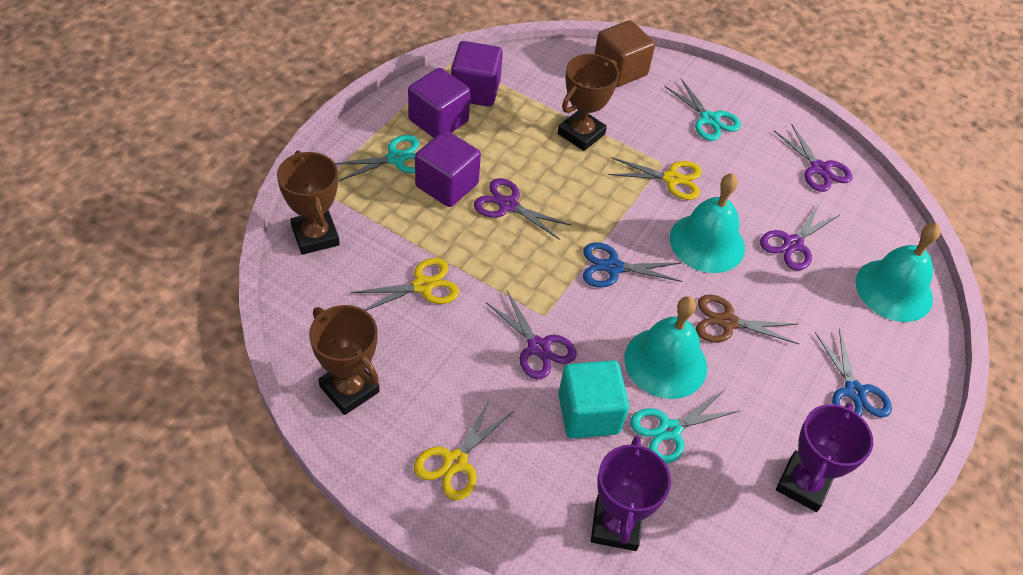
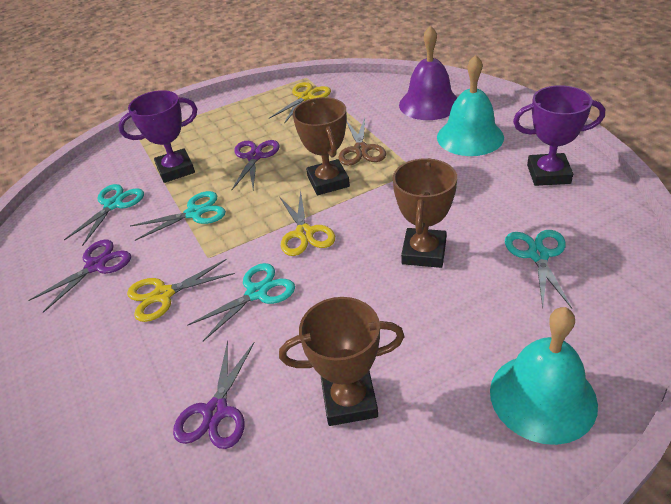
blue scissors: [583,242,683,288] [815,328,892,418] = 2 -> none = 0
brown cube: [594,20,655,87] = 1 -> none = 0
purple bell: none = 0 -> [399,26,457,120] = 1
purple cube: [408,68,471,138] [415,130,481,207] [451,41,503,107] = 3 -> none = 0
purple scissors: [474,178,572,240] [486,291,577,379] [760,203,839,271] [774,124,852,192] = 4 -> [28,239,131,313] [173,340,255,449] [232,140,280,190] = 3
turquoise bell: [624,296,707,399] [670,173,745,273] [856,223,941,322] = 3 -> [437,55,504,156] [490,307,598,445] = 2
turquoise cube: [558,360,629,439] = 1 -> none = 0
turquoise scissors: [335,135,419,181] [630,390,741,464] [664,79,741,141] = 3 -> [64,184,144,246] [130,191,226,241] [187,263,295,341] [505,230,572,309] = 4

